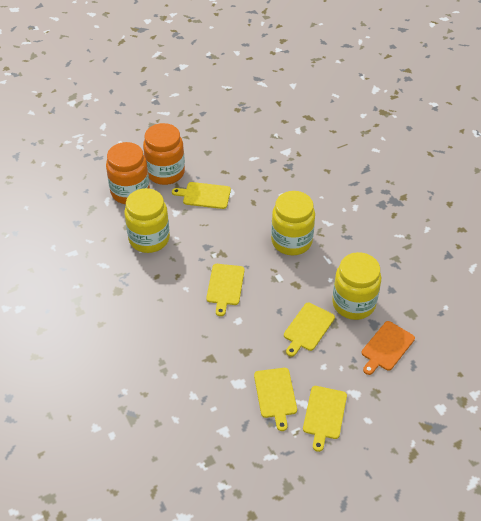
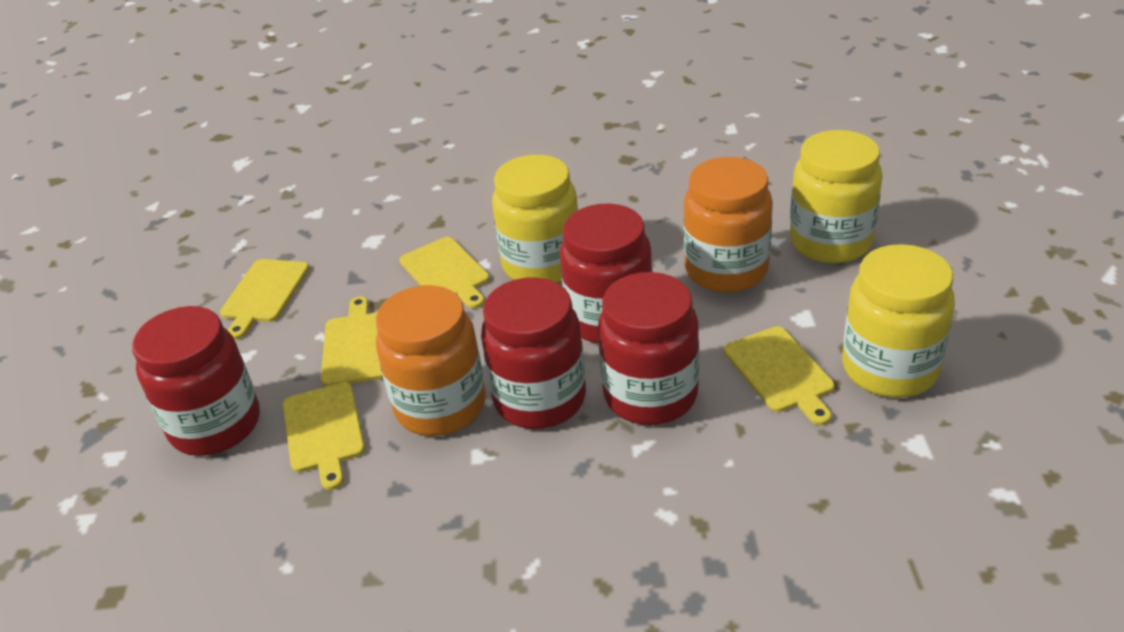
orange cutting board: [361,321,415,375] = 1 -> none = 0
red jar: none = 0 -> [132,306,260,456] [481,277,586,429] [560,204,653,344] [598,272,699,425] = 4

